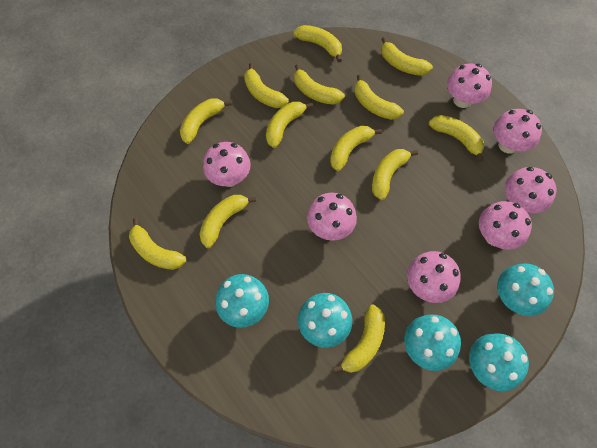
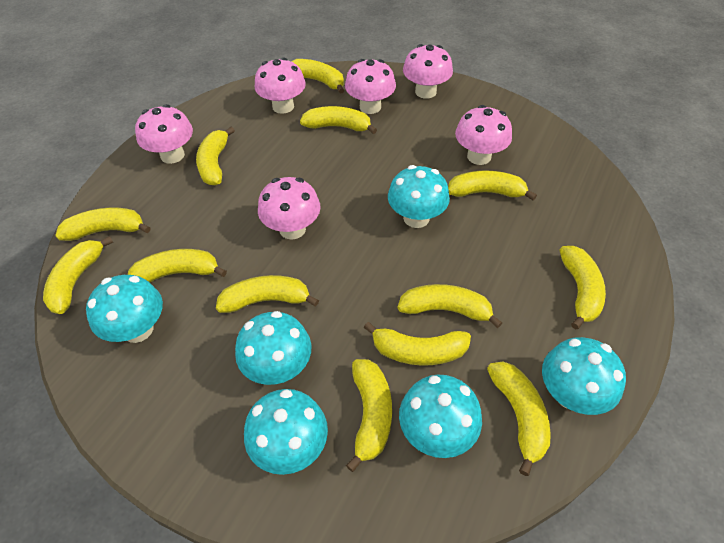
pink mushroom: [203,142,251,187] [307,193,357,241] [407,251,461,303] [447,63,492,108] [479,201,532,250] [493,109,542,154] [505,167,557,213] = 7 -> [135,104,193,164] [255,58,306,114] [258,177,321,240] [345,59,396,114] [403,44,453,99] [455,105,512,165] = 6
turquoise mushroom: [215,274,269,328] [298,293,352,348] [404,314,461,371] [469,333,529,391] [497,263,554,316] = 5 -> [86,275,163,343] [235,311,312,385] [244,389,328,475] [388,165,450,228] [399,375,482,458] [542,337,626,415] = 6

